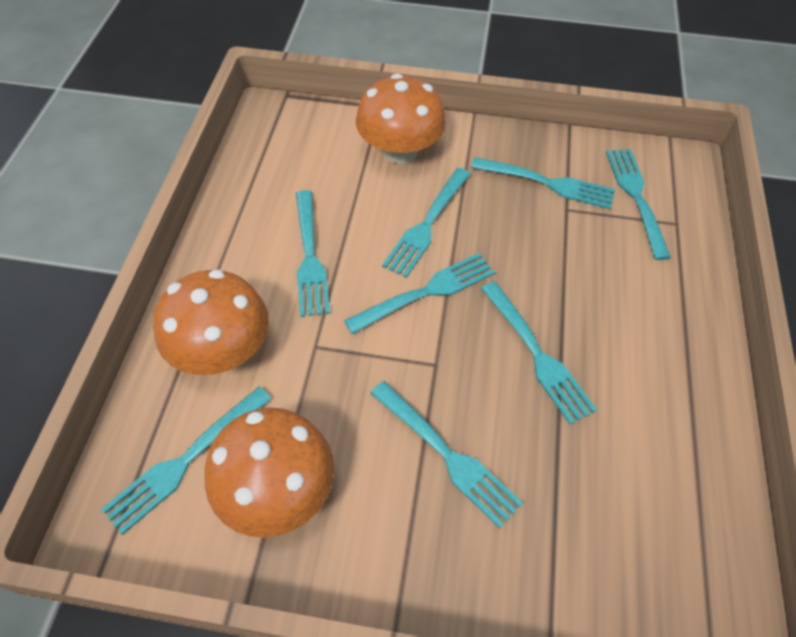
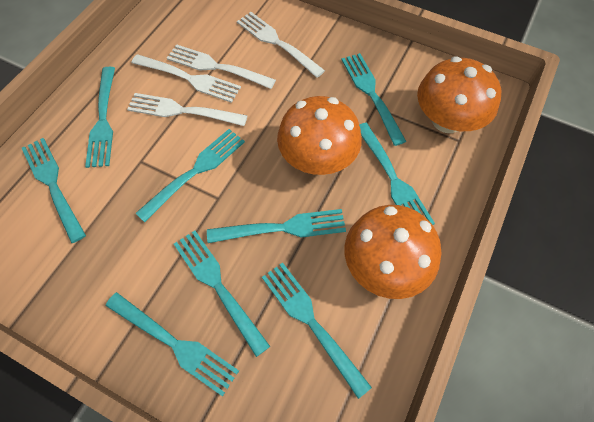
turquoise fork: [102,387,271,535] [296,190,330,317] [344,253,495,334] [370,381,523,528] [382,168,471,278] [471,157,615,209] [481,281,597,425] [606,149,671,260] = 8 -> [22,138,86,243] [85,67,115,168] [106,292,239,396] [135,129,245,222] [174,230,270,357] [207,209,346,243] [262,263,372,399] [342,53,407,146] [359,123,435,225] = 9
white fork: none = 0 -> [127,93,248,126] [132,54,241,103] [167,44,276,89] [237,12,325,78] = 4

